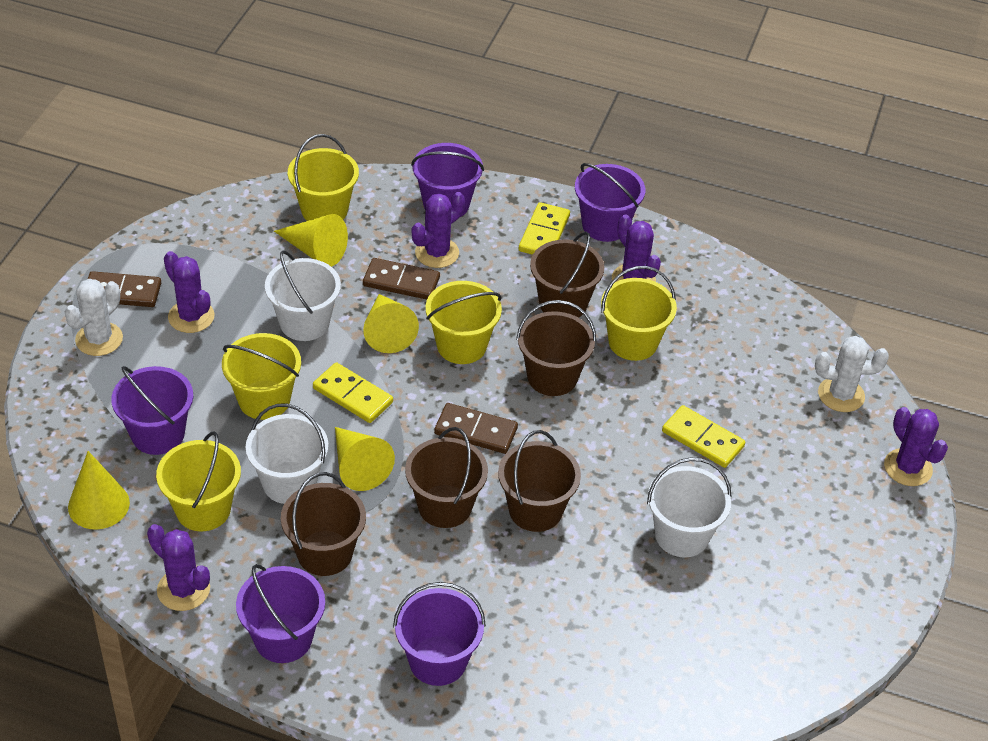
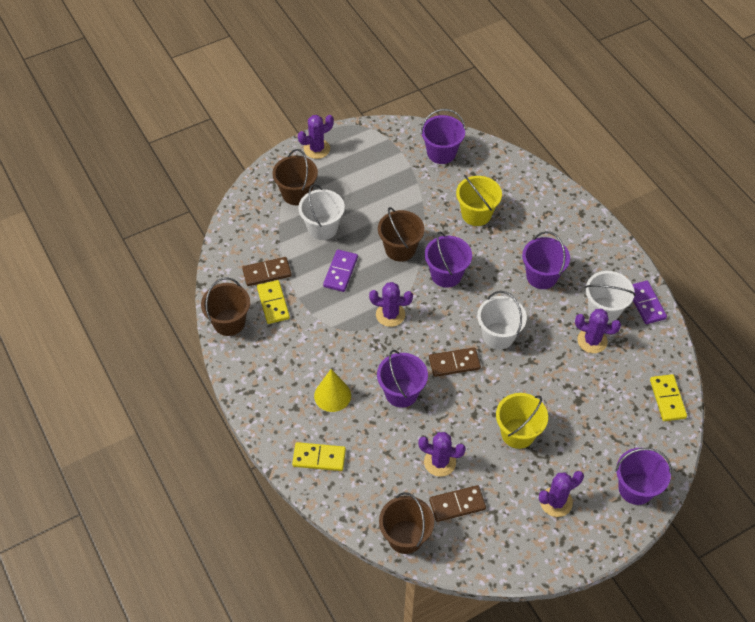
brown bucket: [281,472,366,576] [405,427,488,528] [498,430,581,532] [516,300,596,396] [530,232,604,318] = 5 -> [201,277,250,336] [273,149,318,205] [378,207,425,262] [379,492,434,554] = 4
purple domino: none = 0 -> [323,250,358,292] [632,281,667,324] = 2
white cactus: [65,279,123,356] [815,336,889,412] = 2 -> none = 0
yellow bucket: [156,432,241,531] [222,333,301,420] [288,134,359,221] [425,281,502,364] [601,266,677,361] = 5 -> [456,175,502,226] [496,393,548,449] = 2
yellow cone: [68,451,130,529] [274,214,348,267] [335,427,395,491] [363,294,419,353] = 4 -> [314,369,351,412] = 1

